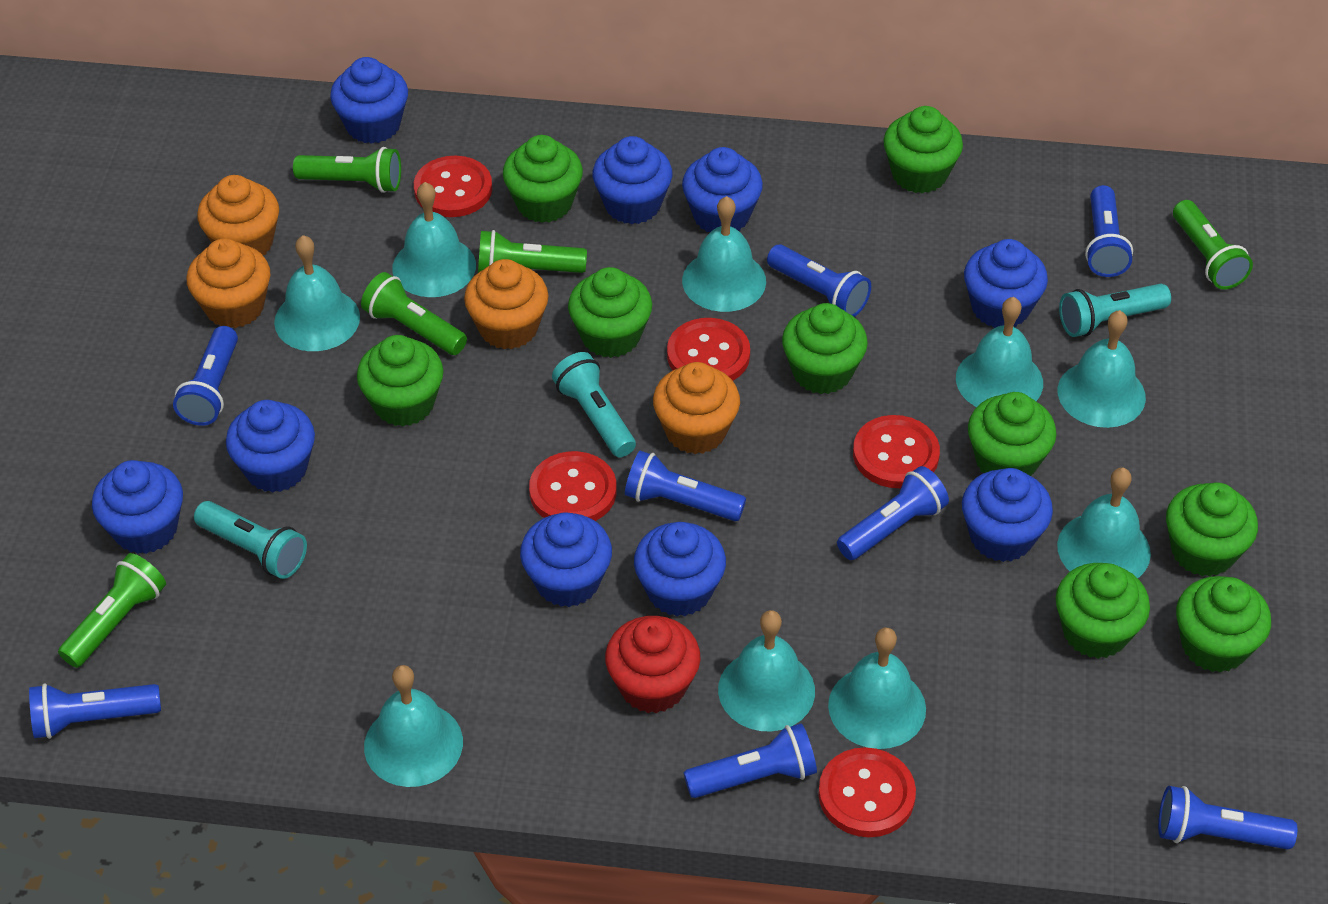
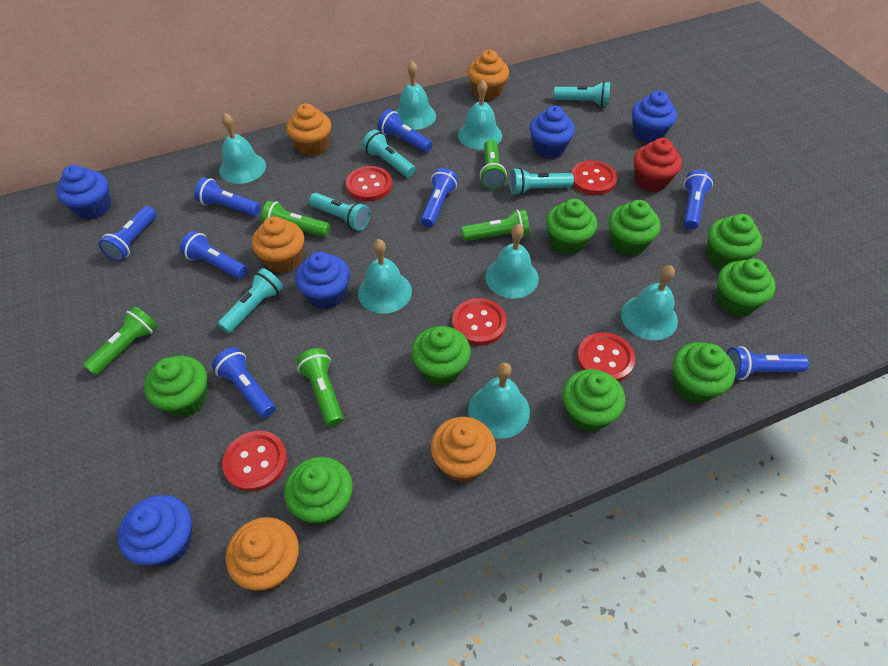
blue cupcake: [92,460,183,554] [226,400,315,493] [330,57,408,144] [520,513,612,607] [592,136,672,224] [634,522,726,617] [682,147,763,232] [962,468,1053,562] [964,239,1048,328] = 9 -> [56,165,111,220] [118,495,192,566] [295,252,350,309] [530,106,575,159] [632,91,677,143] = 5
orange cupcake: [187,238,270,328] [197,175,279,255] [464,259,548,349] [653,362,740,454] = 4 -> [226,517,299,590] [252,216,304,273] [286,103,331,156] [431,417,496,482] [468,50,509,100] = 5
turquoise bell: [274,235,360,351] [364,665,463,787] [392,182,476,297] [682,196,766,312] [718,610,815,732] [828,628,926,749] [956,297,1043,407] [1057,310,1146,428] [1057,468,1151,578] = 9 -> [219,113,266,184] [358,239,412,314] [396,61,436,130] [458,80,502,150] [468,363,530,439] [485,224,539,299] [621,265,678,340] = 7
turquoise flashlight: [194,501,307,579] [552,352,636,457] [1059,284,1171,337] = 3 -> [218,268,283,334] [309,193,370,231] [362,130,415,177] [509,168,574,195] [554,81,610,107] = 5

